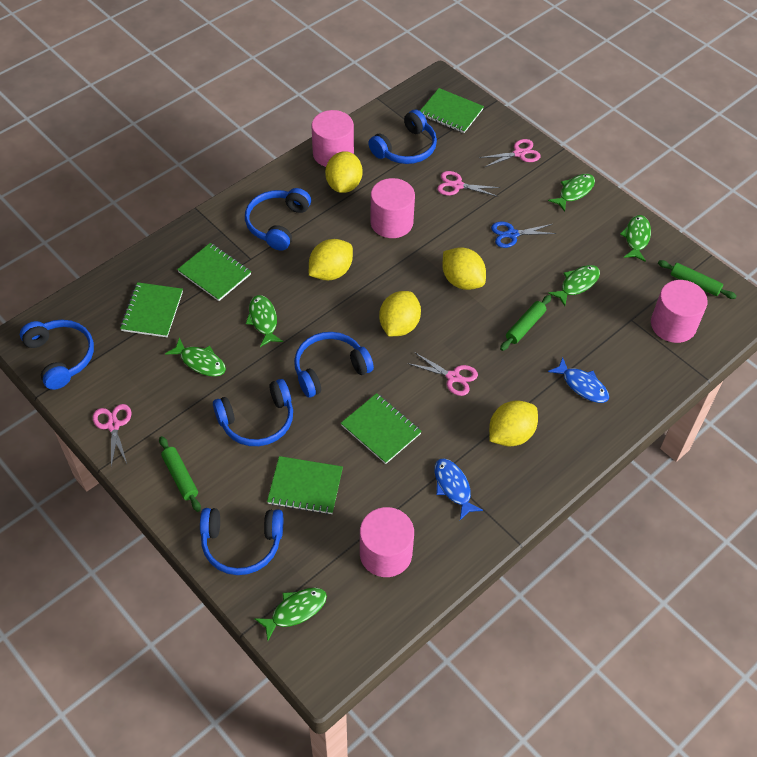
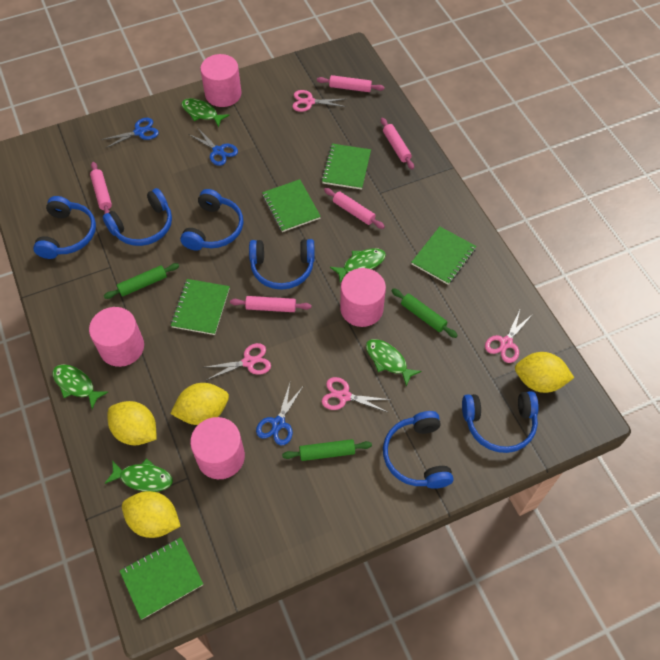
blue fish: [434,458,483,520] [548,357,609,403] = 2 -> none = 0
blue scissors: [491,222,557,248] = 1 -> [101,118,159,148] [188,127,238,166] [256,383,303,445] = 3
green fish: [165,337,226,377] [246,295,283,347] [254,588,327,640] [548,174,595,212] [548,265,600,306] [620,215,651,262] = 6 -> [53,364,108,409] [105,458,173,492] [181,98,229,127] [330,248,386,283] [366,339,421,386] = 5
pink rolling pin: none = 0 -> [90,162,112,214] [230,296,311,312] [317,75,384,92] [324,188,385,229] [381,118,414,169] = 5
yellow lemon: [309,239,353,280] [325,151,362,193] [379,291,421,336] [442,247,486,290] [489,400,538,447] = 5 -> [108,401,157,445] [122,491,180,538] [170,383,229,425] [515,352,574,393] = 4

